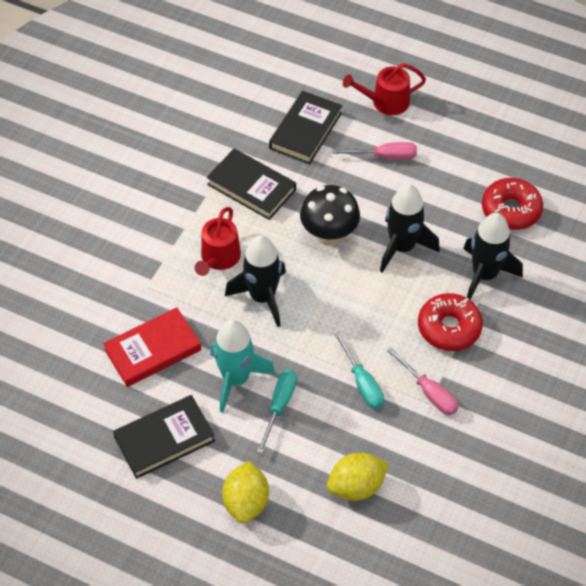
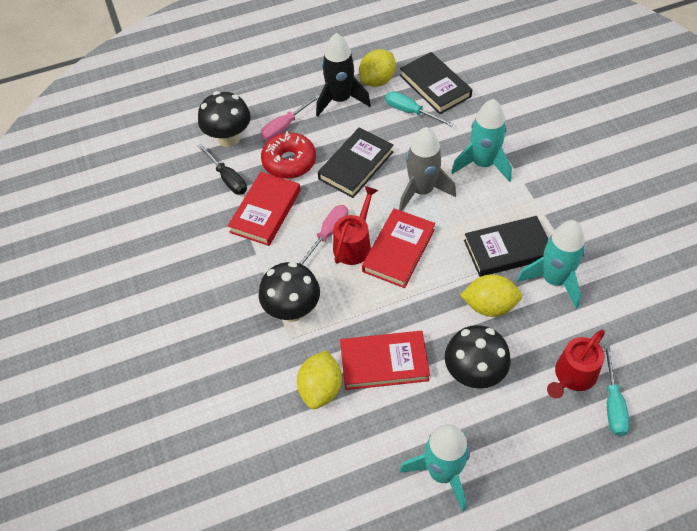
black mushroom: [300,185,360,246] = 1 -> [198,91,251,147] [259,262,320,322] [445,325,511,389] = 3
black rocket: [225,235,286,327] [380,184,440,273] [463,213,523,300] = 3 -> [316,33,371,117] = 1
black screwdriver: none = 0 -> [197,144,247,195] = 1
grey rocket: none = 0 -> [399,127,456,211] = 1
red book: [103,307,201,387] = 1 -> [228,172,301,246] [340,331,430,390] [362,208,435,288] = 3
red donut: [418,293,483,351] [482,178,543,230] = 2 -> [261,131,316,179] = 1
turquoise rocket: [210,320,276,413] = 1 -> [400,424,470,511] [451,99,512,182] [517,220,585,309] = 3
yellow lemon: [222,461,269,523] [327,453,389,501] = 2 -> [297,350,342,409] [359,49,396,87] [460,274,522,317] = 3

